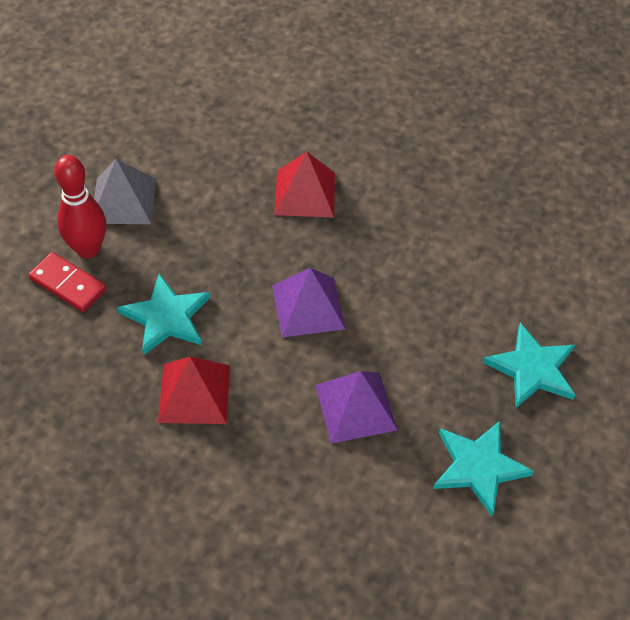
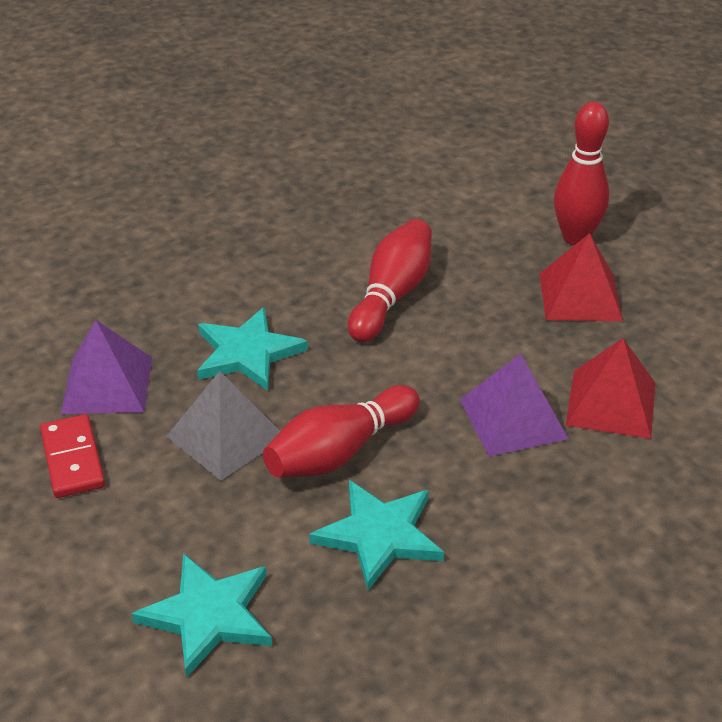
red bowling pin: [54,155,106,258] = 1 -> [263,385,420,478] [348,219,432,342] [554,102,609,245] = 3

